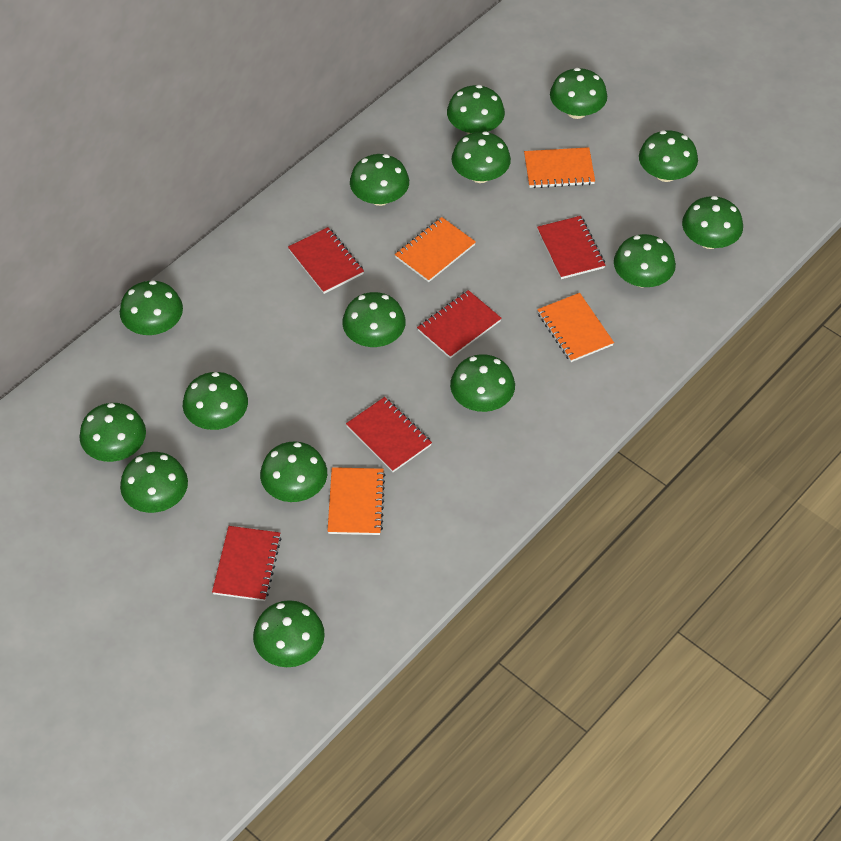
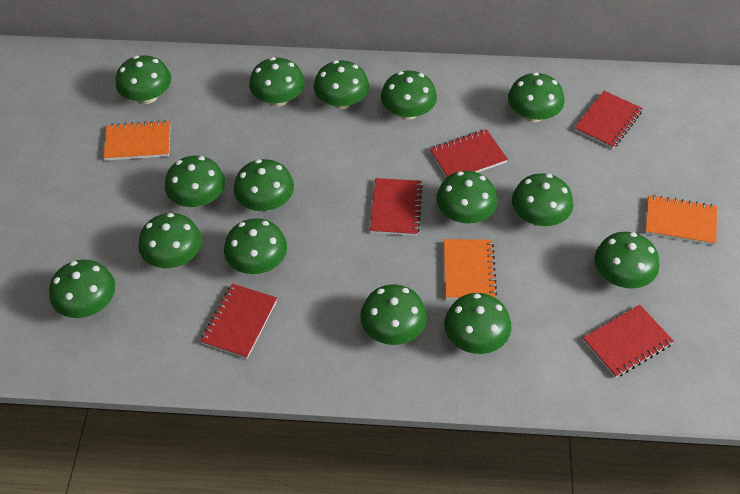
orange notebook: [328,467,385,535] [395,217,476,282] [524,147,595,188] [537,293,614,362] = 4 -> [103,120,171,161] [444,239,497,300] [645,195,717,245] = 3

